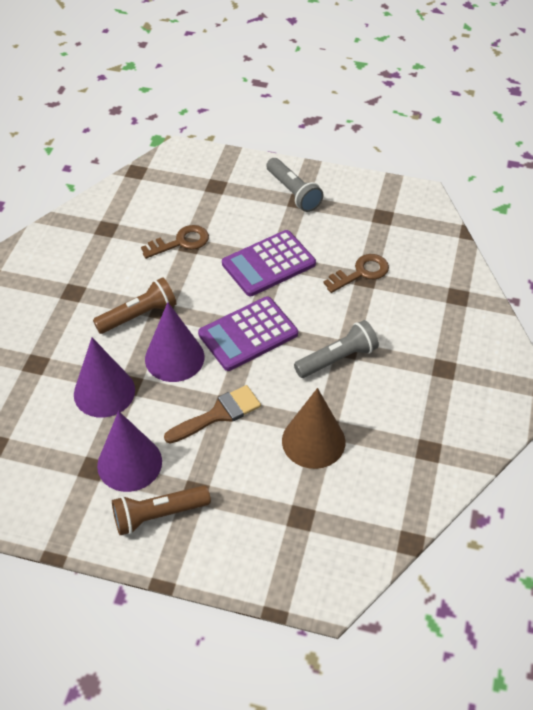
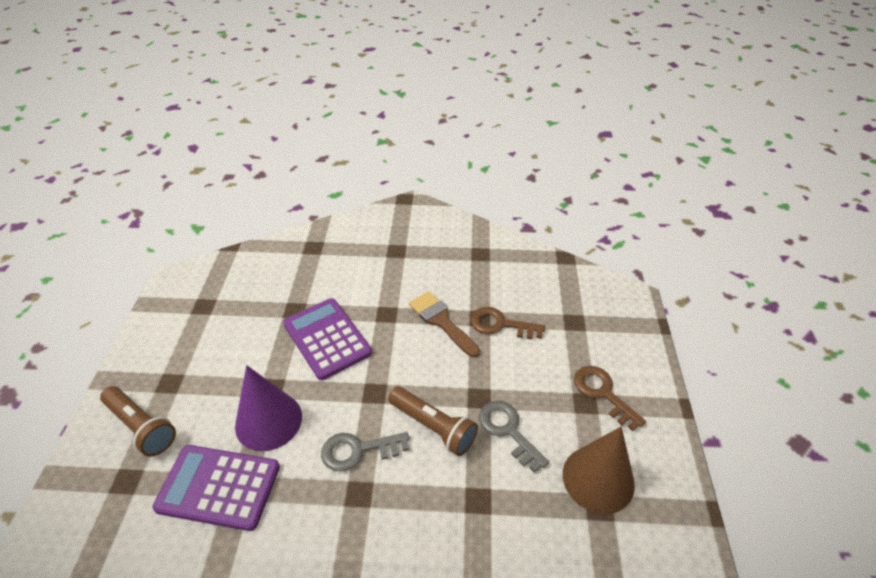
grey flashlight: [266,158,324,212] [294,320,379,378] = 2 -> none = 0
grey key: none = 0 -> [321,432,409,472] [479,401,549,473] = 2
purple cone: [74,337,135,418] [97,411,162,492] [145,302,204,382] = 3 -> [235,365,302,451] = 1

